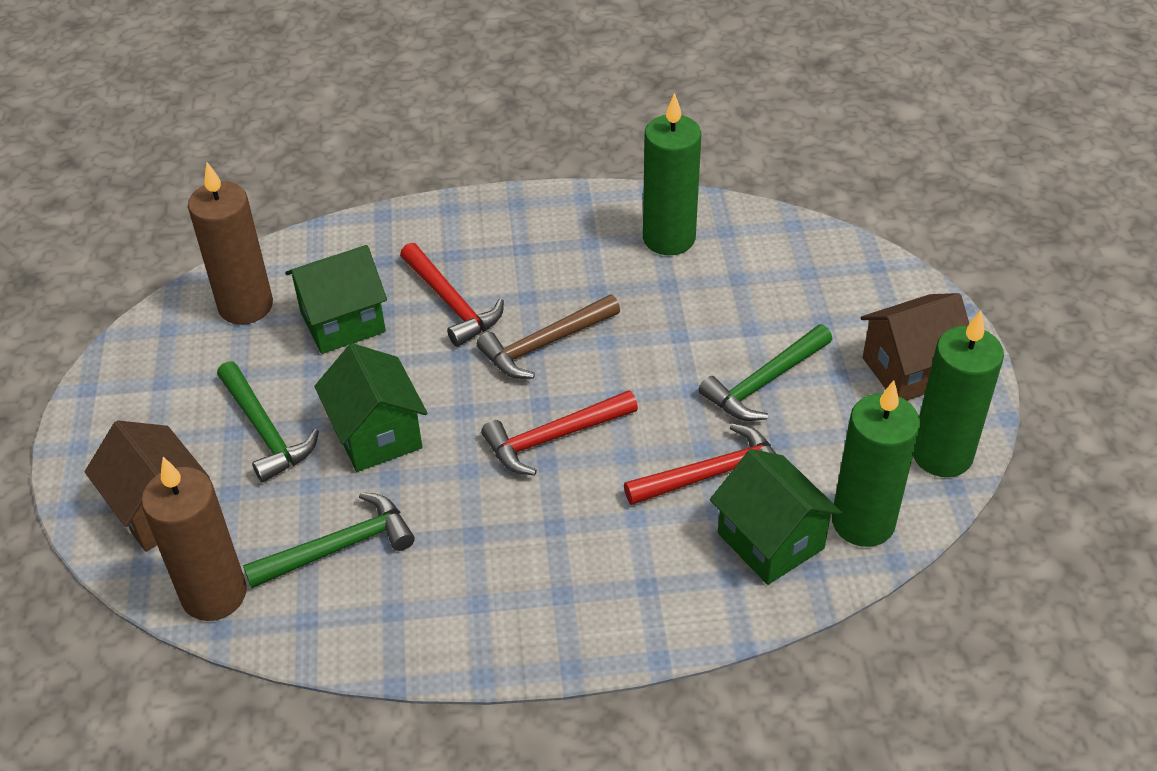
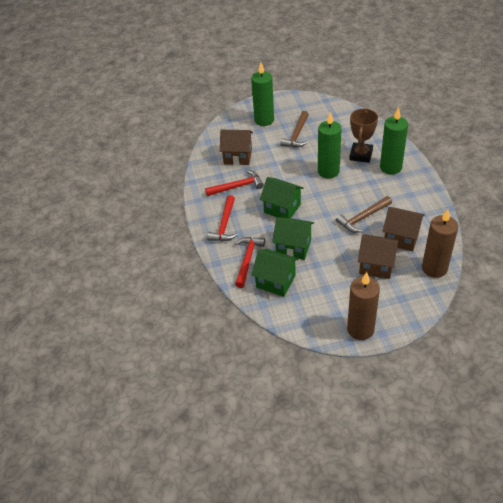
brown hammer: [477,295,620,379] = 1 -> [280,111,309,147] [336,196,392,233] = 2
brown house: [85,420,210,552] [860,293,969,401] = 2 -> [220,130,253,165] [358,234,399,279] [383,207,425,251] = 3
brown trophy: none = 0 -> [349,108,378,163] = 1
green hammer: [217,361,319,483] [243,492,415,588] [698,324,832,421] = 3 -> none = 0

